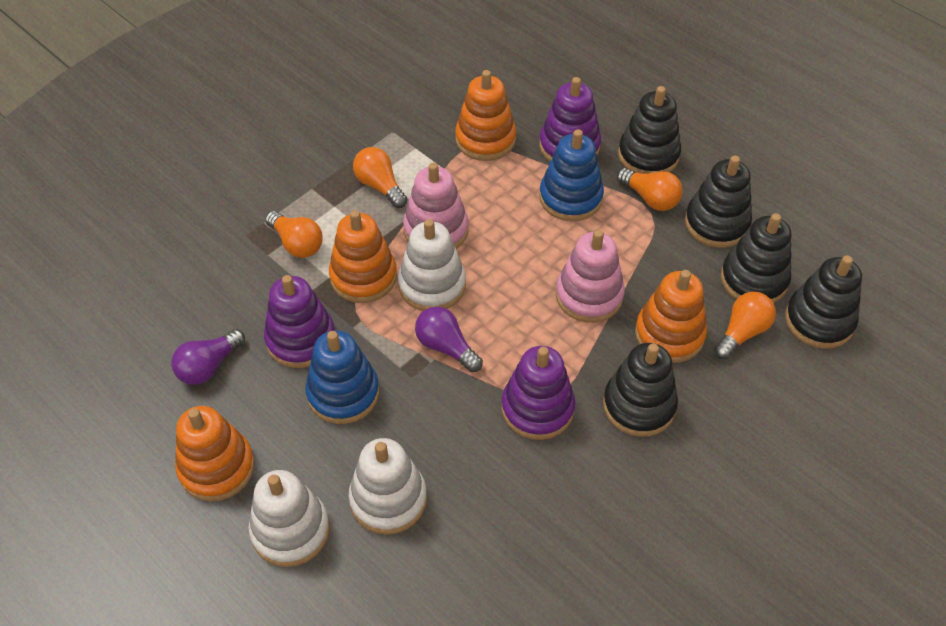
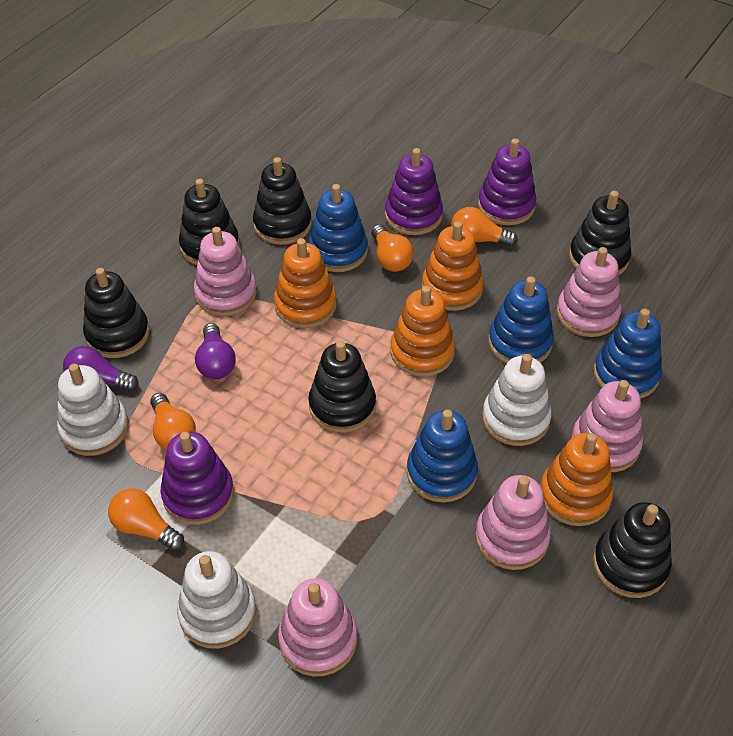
black stacking toy: [603,343,678,437] [618,86,681,173] [685,155,752,248] [721,213,792,303] [785,256,862,349] = 5 -> [83,268,150,358] [179,179,240,265] [253,157,312,245] [308,341,376,433] [569,191,631,275] [593,502,672,598] = 6
blue stacking toy: [305,330,379,424] [539,129,604,221] = 2 -> [308,184,368,272] [407,409,478,502] [488,276,554,364] [594,309,662,399] = 4
pink stacking toy: [403,163,468,249] [556,230,625,323] = 2 -> [194,227,257,316] [278,578,357,677] [475,475,551,570] [557,247,622,337] [571,380,643,472] = 5

